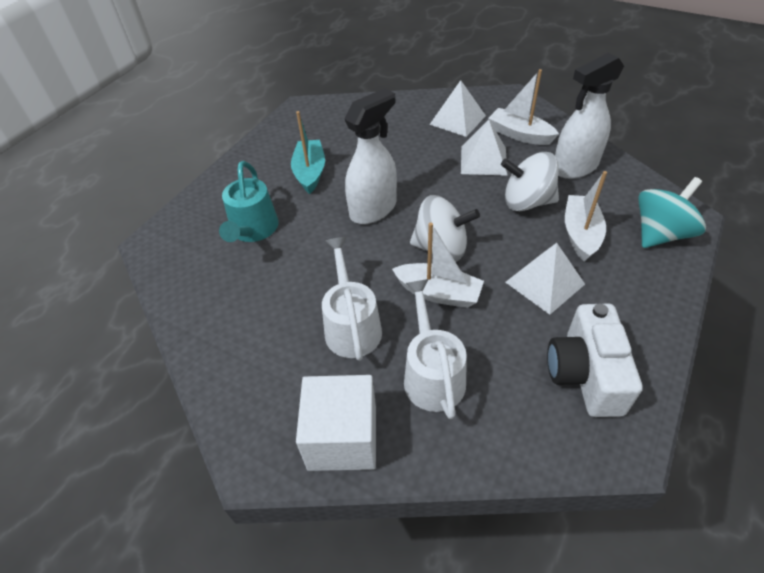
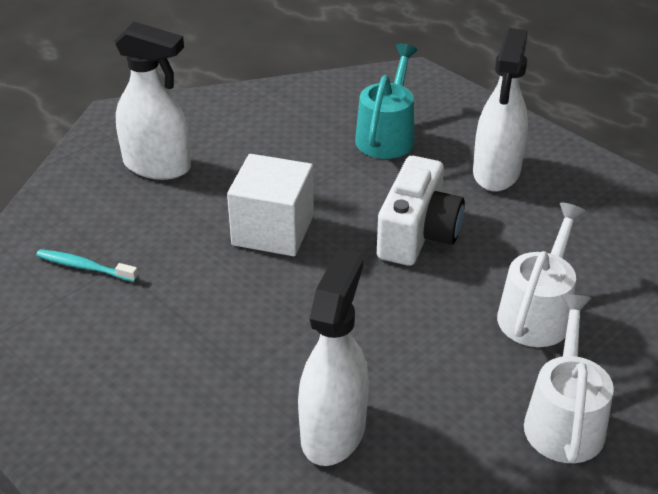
turquoise boat: [291,111,325,194] = 1 -> none = 0
turquoise spinning top: [638,177,706,248] = 1 -> none = 0
turquoise toothbrush: none = 0 -> [36,249,138,282] = 1
white boat: [392,223,484,308] [488,69,559,145] [565,171,607,262] = 3 -> none = 0
white pyramid: [429,80,486,137] [461,120,508,176] [505,243,585,315] = 3 -> none = 0
white spinning top: [410,195,480,262] [501,152,559,211] = 2 -> none = 0
white spray bottle: [344,88,397,224] [555,52,624,179] = 2 -> [114,22,191,180] [298,248,369,466] [473,28,528,192] = 3

